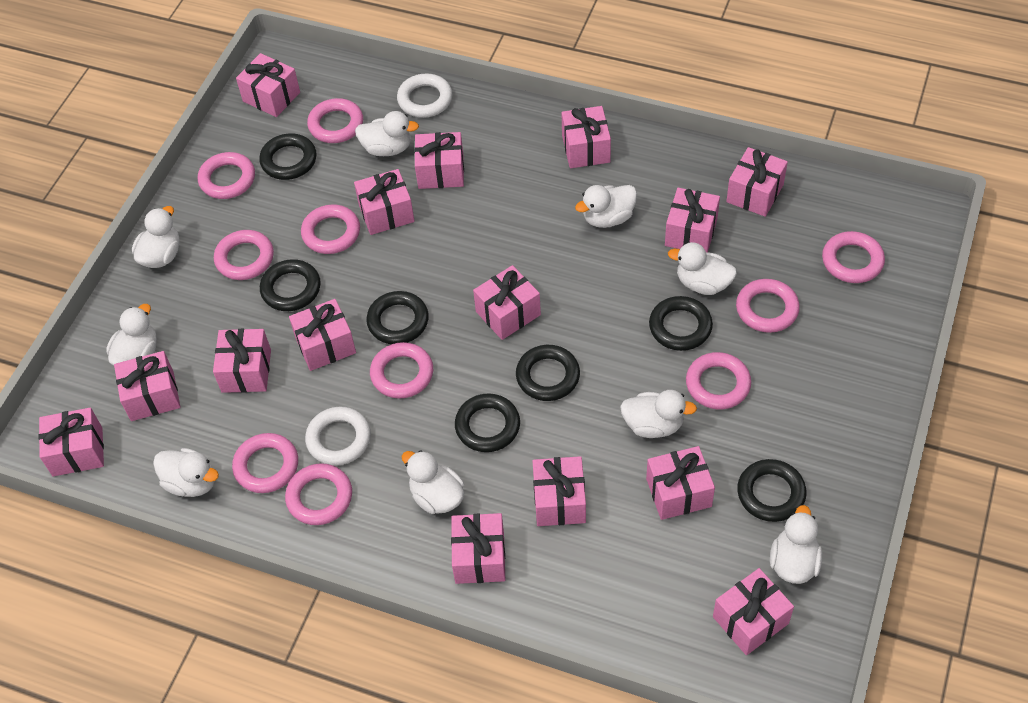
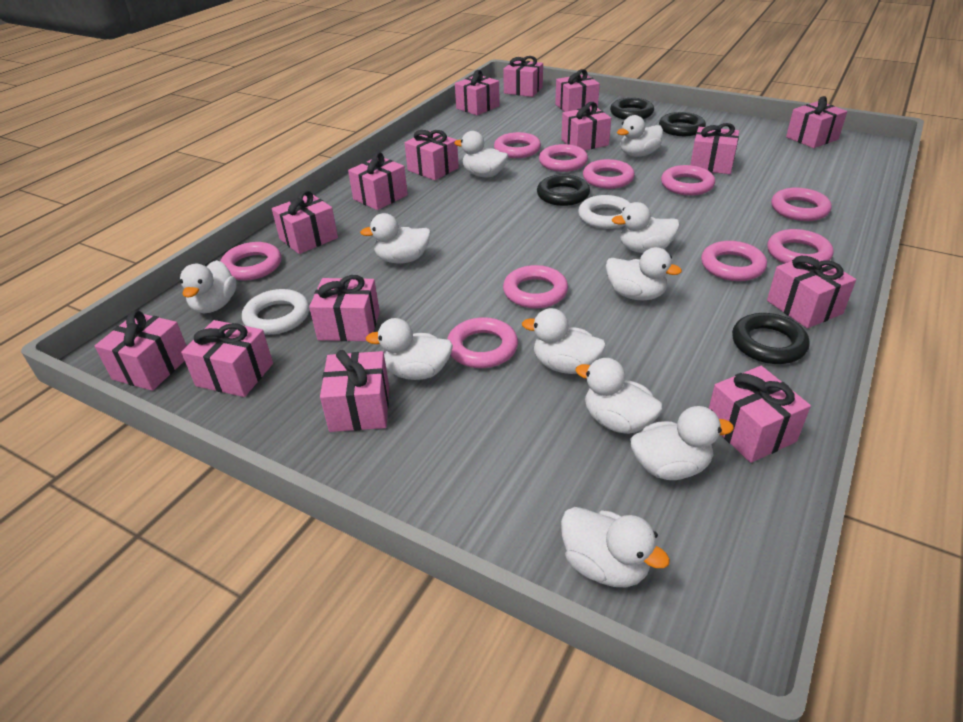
black ring: [259,133,316,180] [260,259,321,311] [366,291,429,344] [455,393,520,452] [516,345,580,401] [649,296,713,351] [737,459,807,522] = 7 -> [537,175,590,206] [610,98,654,120] [659,112,706,136] [732,313,810,364] = 4
white duck: [106,304,157,366] [132,206,180,268] [153,448,219,497] [355,111,419,156] [402,450,464,514] [575,185,637,228] [620,390,697,438] [668,242,737,295] [770,505,823,584] = 9 -> [180,260,237,313] [360,213,431,264] [366,318,453,380] [454,131,508,177] [522,308,606,374] [561,507,670,587] [575,358,663,434] [606,247,682,300] [612,202,679,253] [617,115,663,157] [630,406,734,480] = 11

